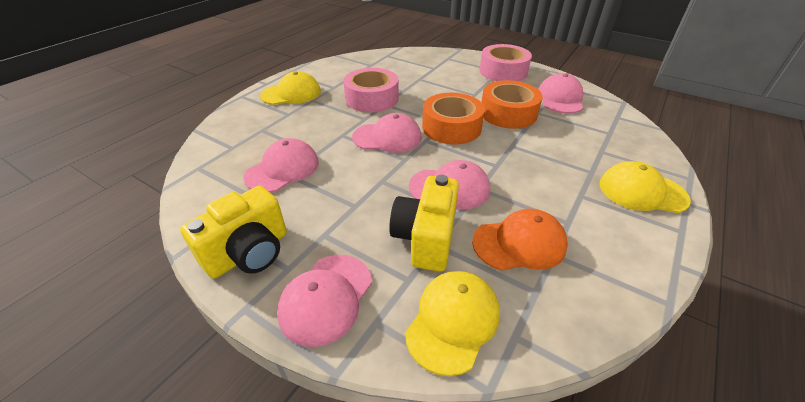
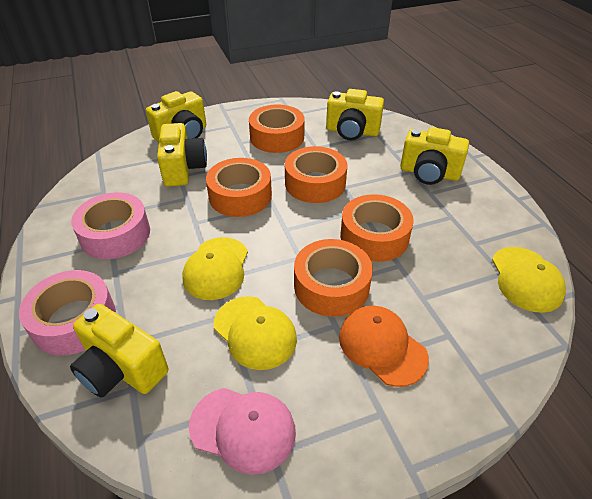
orange tape: [422,93,485,144] [482,80,543,129] = 2 -> [206,158,272,217] [249,105,305,153] [285,146,347,203] [294,239,373,317] [340,194,414,262] = 5
pink cap: [243,138,319,192] [277,255,372,347] [352,113,422,153] [409,160,490,209] [538,73,583,113] = 5 -> [189,388,296,475] = 1
yellow camera: [180,186,287,279] [389,175,459,272] = 2 -> [70,304,168,398] [146,91,206,142] [157,123,207,187] [326,89,384,140] [400,127,469,185] = 5

